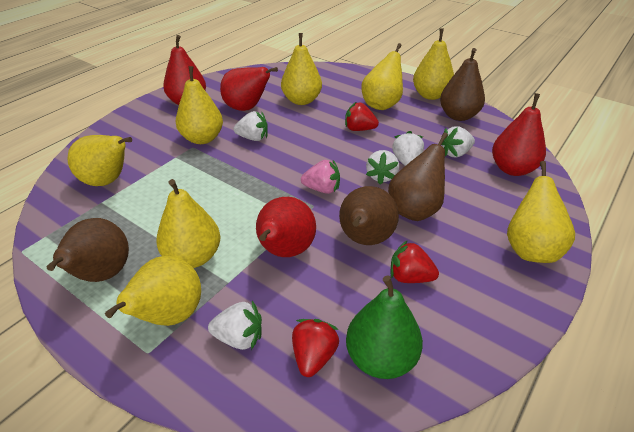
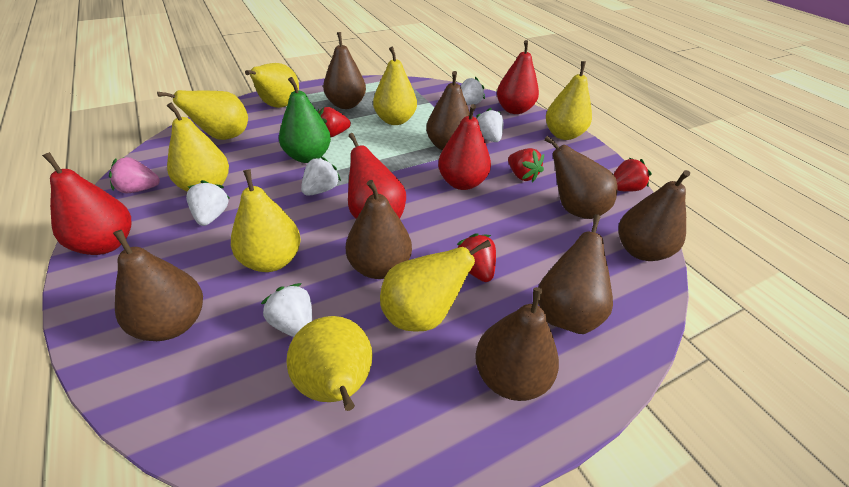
brown pear: [46,218,129,282] [339,186,399,245] [388,132,448,221] [440,48,485,121] = 4 -> [113,230,203,341] [323,32,366,109] [346,180,412,279] [426,71,470,151] [475,287,559,401] [538,214,613,334] [544,136,617,219] [619,170,690,261] = 8
red strawberry: [292,319,339,377] [345,102,379,131] [390,240,439,283] = 3 -> [317,107,351,137] [457,233,496,282] [508,148,544,182] [613,158,652,192] = 4

